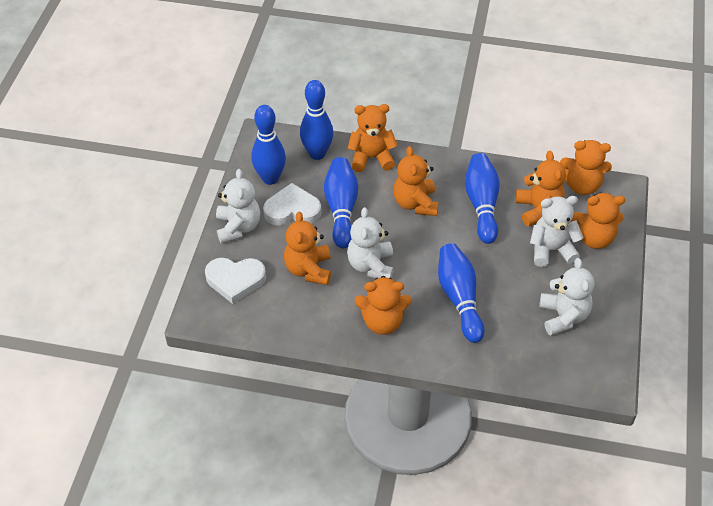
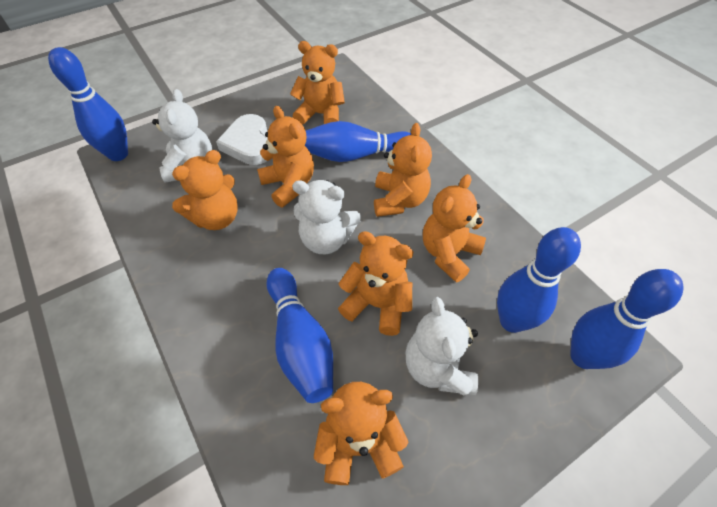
white heart: [205,258,266,304] [263,183,322,226] = 2 -> [216,114,268,165] = 1
white teddy bear: [216,169,260,244] [347,207,393,278] [530,196,584,267] [539,258,595,336] = 4 -> [152,89,212,183] [292,180,361,254] [405,297,478,395] = 3

